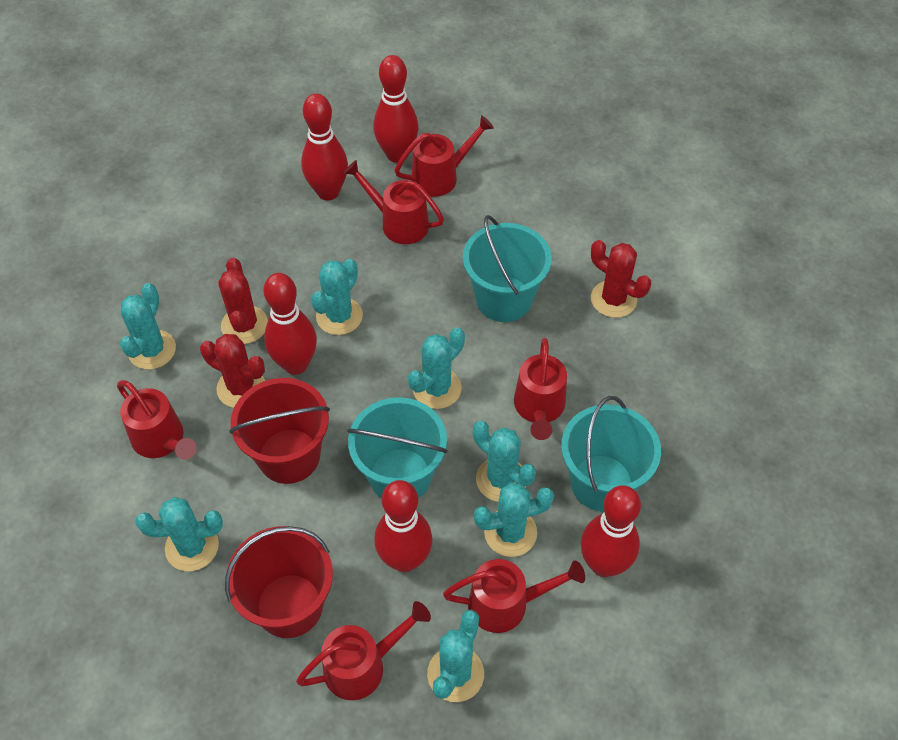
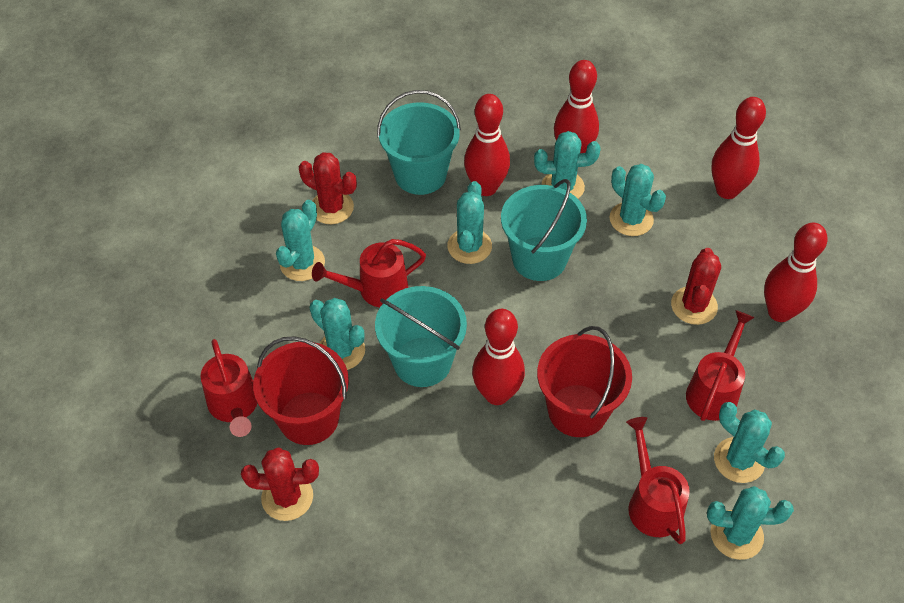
red watering can: [117,380,197,460] [296,601,431,700] [344,160,444,244] [394,115,494,197] [443,559,585,633] [514,338,567,440] = 6 -> [200,339,257,437] [312,239,426,307] [626,417,690,544] [686,310,755,421] = 4

